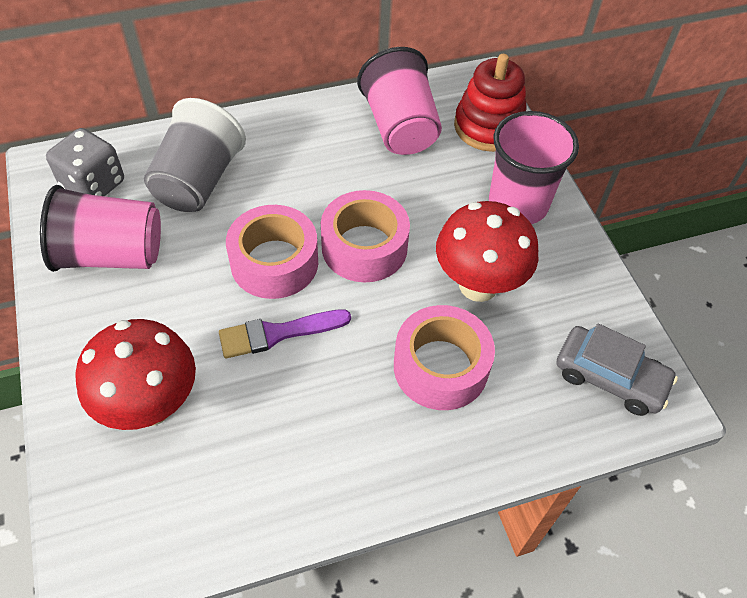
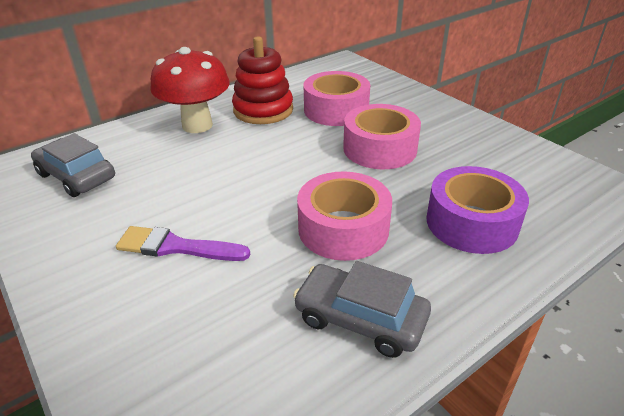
grey car: [557,324,678,416] = 1 -> [31,133,115,197] [293,261,431,358] = 2
grey cup: [144,98,246,212] = 1 -> none = 0
grey dice: [46,128,124,196] = 1 -> none = 0
pink cup: [40,185,161,272] [357,47,442,155] [489,111,579,224] = 3 -> none = 0
purple tape: none = 0 -> [427,166,529,254] = 1
red mushroom: [75,319,196,430] [436,201,539,302] = 2 -> [150,47,230,133] = 1

